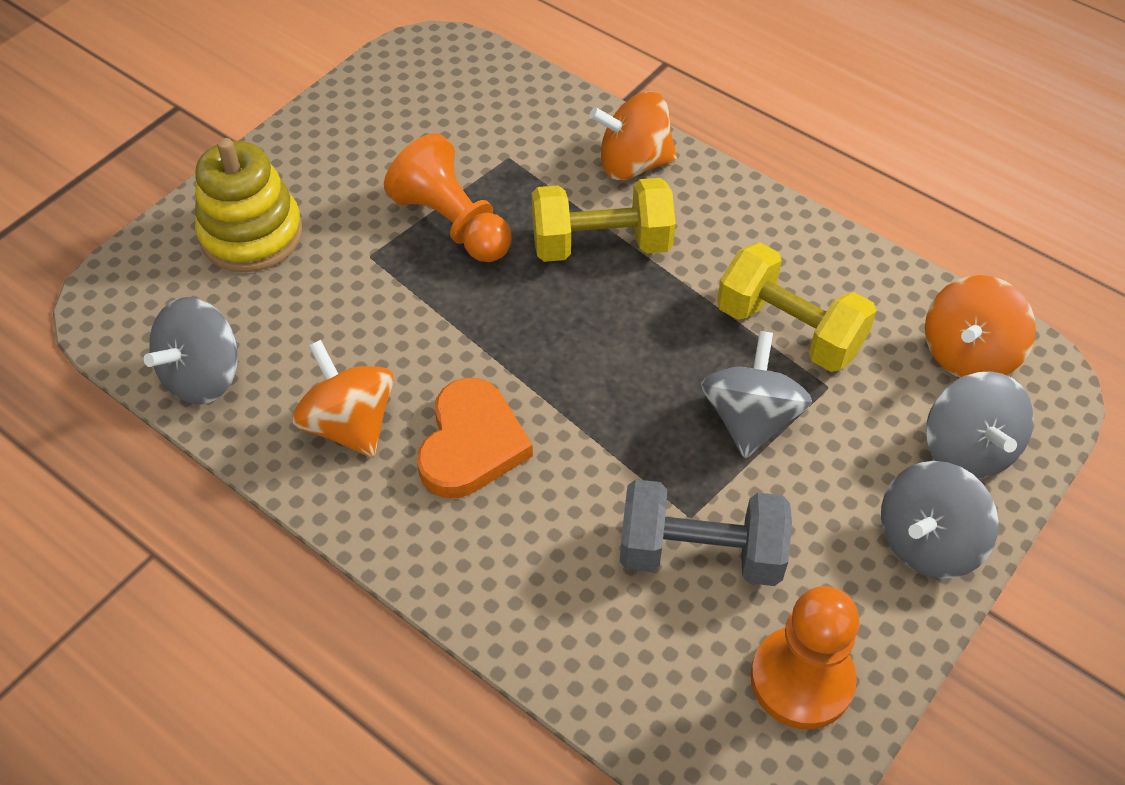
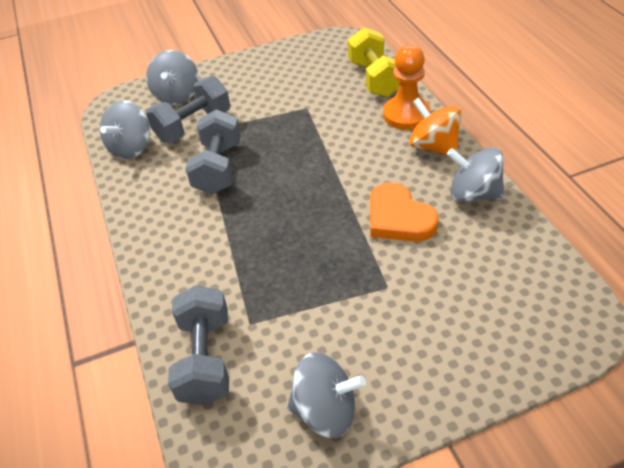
grey dumbbell: [620,479,792,586] = 1 -> [146,76,230,143] [168,285,229,405] [185,109,241,194] = 3
orange pawn: [384,133,512,262] [751,586,860,729] = 2 -> [383,45,431,130] = 1
orange spinning top: [292,340,394,457] [589,92,677,180] [925,275,1036,378] = 3 -> [409,97,462,155] = 1
yellow dumbbell: [532,178,676,262] [717,242,876,372] = 2 -> [348,27,400,97] = 1
yellow stacking toy: [195,138,303,272] = 1 -> none = 0

